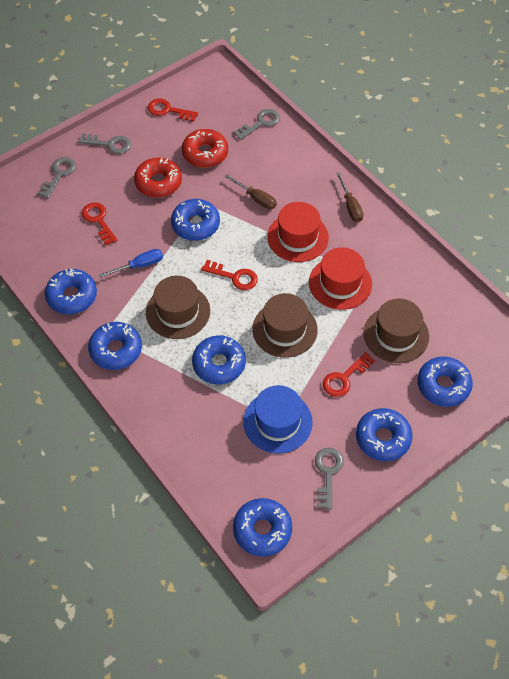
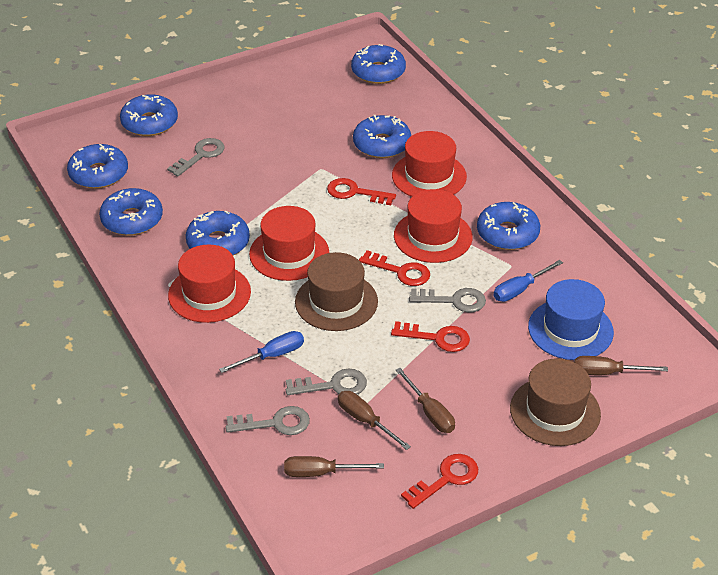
blue screwdriver: [99,249,163,278] = 1 -> [219,331,304,373] [494,260,563,302] = 2
brown hat: [146,276,210,339] [252,293,318,358] [363,299,429,363] = 3 -> [295,252,378,331] [510,358,601,446] = 2
brown screwdriver: [224,174,277,209] [336,172,363,222] = 2 -> [284,456,384,477] [338,391,411,450] [396,368,455,433] [574,356,668,375] = 4
red donut: [134,158,182,198] [182,129,228,168] = 2 -> none = 0
red hat: [267,202,329,262] [309,247,372,310] = 2 -> [168,245,251,323] [249,206,329,281] [392,131,467,197] [394,189,473,263] = 4

